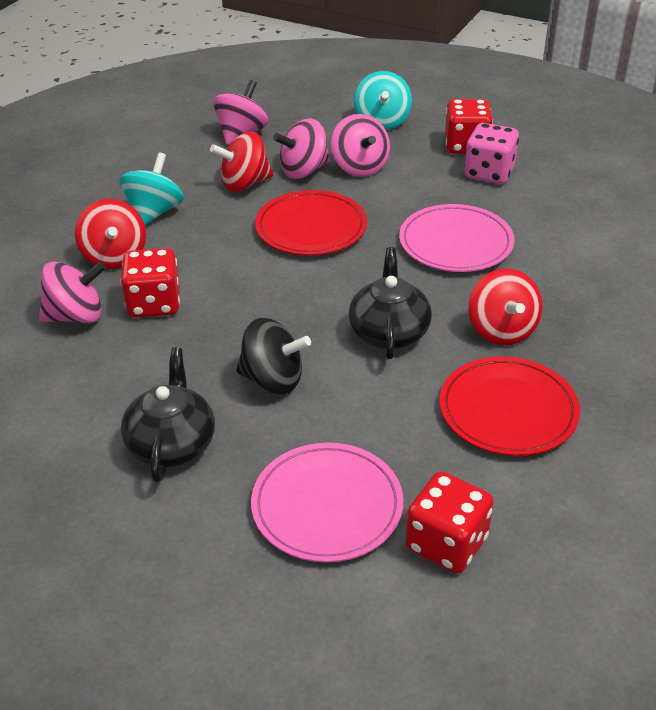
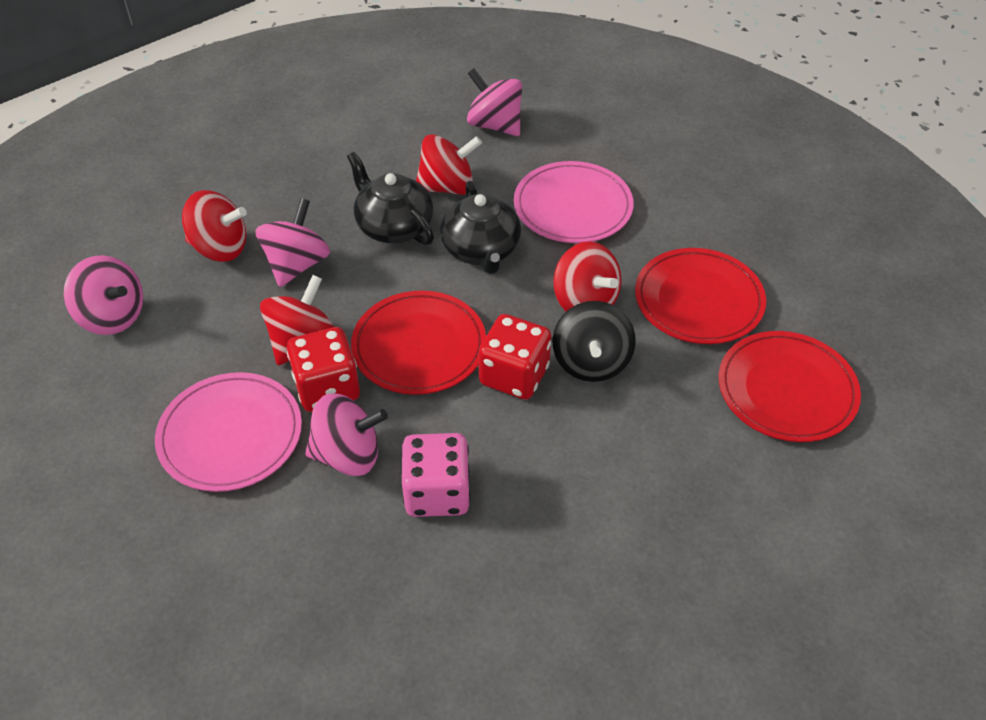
red dice: [121,248,180,318] [406,471,494,573] [445,99,493,154] = 3 -> [287,327,360,412] [478,314,551,400] = 2
red plate: [255,190,367,255] [439,356,580,456] = 2 -> [351,290,486,395] [635,248,766,344] [719,331,861,442] = 3
red spinning top: [75,199,146,269] [210,131,273,192] [469,269,542,345] = 3 -> [182,190,247,262] [260,275,334,366] [416,134,482,195] [553,241,621,312] = 4
turquoise spinning top: [120,152,184,225] [354,71,412,130] = 2 -> none = 0

